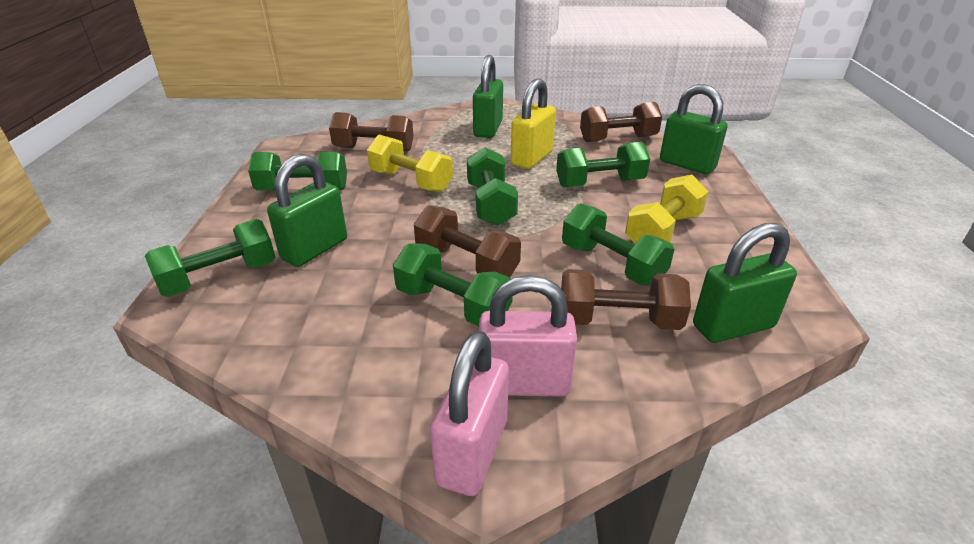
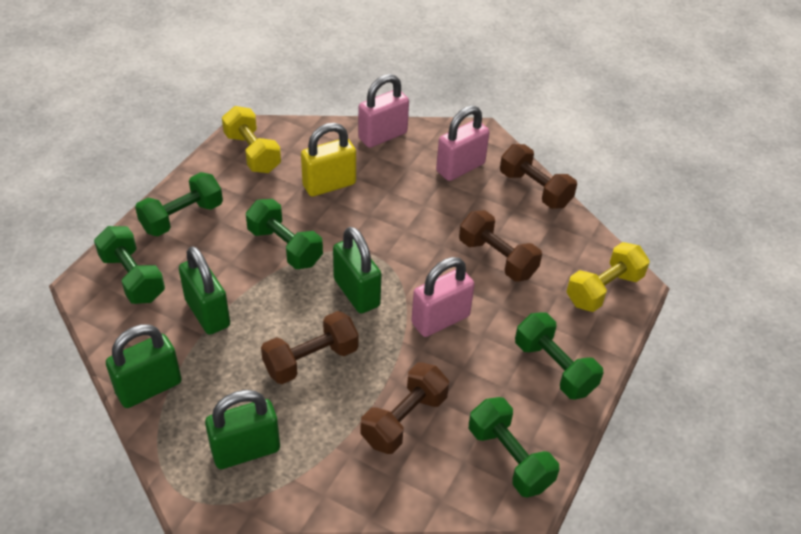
green dumbbell: [145,219,276,297] [248,152,347,191] [393,243,513,326] [467,147,518,226] [556,142,650,187] [562,203,674,286] = 6 -> [94,226,165,304] [135,172,223,236] [246,199,323,269] [469,397,559,498] [515,312,603,400] = 5
pink padlock: [430,331,509,496] [479,275,577,397] = 2 -> [358,74,409,148] [411,257,475,337] [436,106,490,181] = 3

